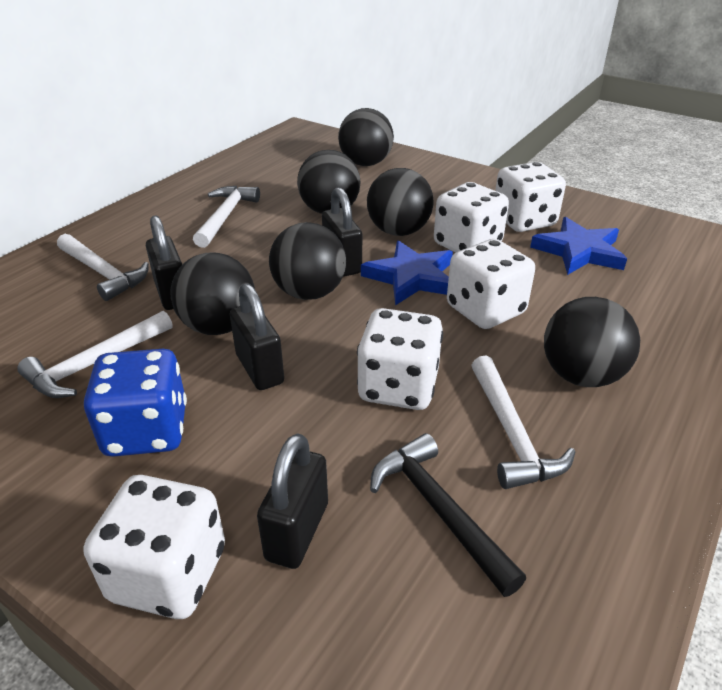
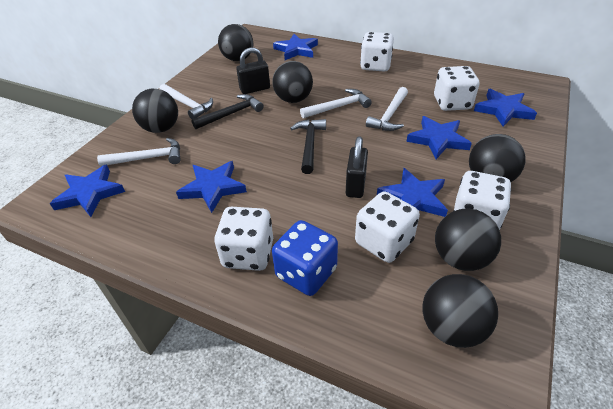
black hammer: [370,433,526,597] = 1 -> [191,94,264,129] [290,119,326,174] = 2
black padlock: [146,215,182,310] [230,283,284,390] [257,433,328,569] [322,187,362,276] = 4 -> [236,47,270,94] [346,136,368,198] = 2
blue star: [361,240,453,305] [530,217,627,275] = 2 -> [50,165,125,217] [176,161,247,213] [273,34,318,60] [377,168,448,217] [406,116,472,159] [474,89,537,127] = 6

